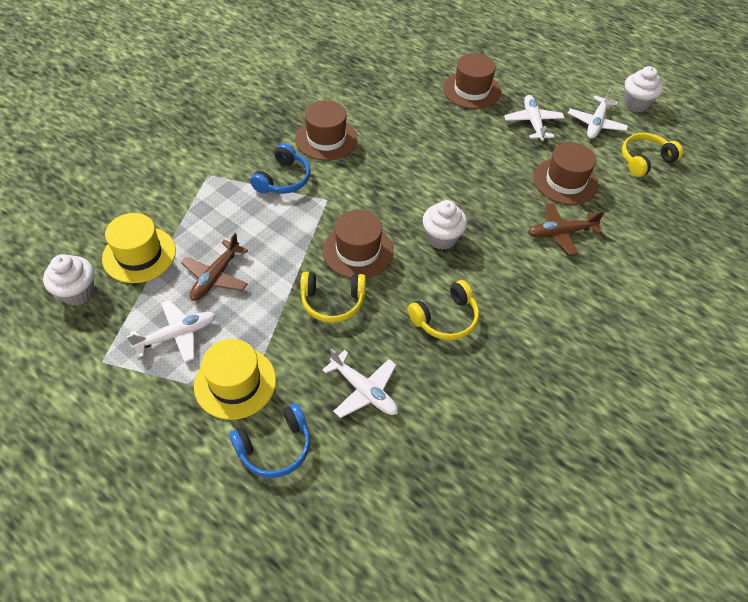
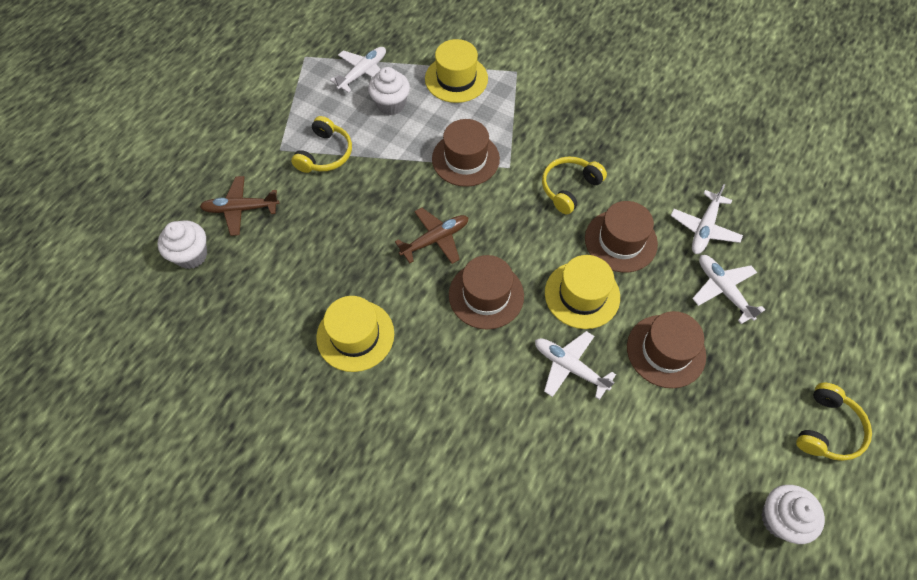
blue headphones: [229,403,310,478] [250,144,311,194] = 2 -> none = 0
yellow hat: [102,213,176,283] [194,339,276,420] = 2 -> [316,296,394,372] [425,39,488,103] [545,255,620,329] = 3

